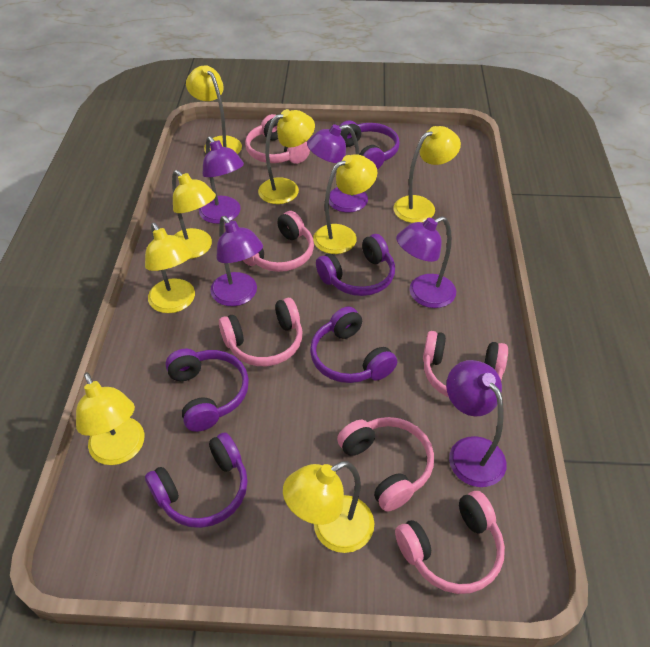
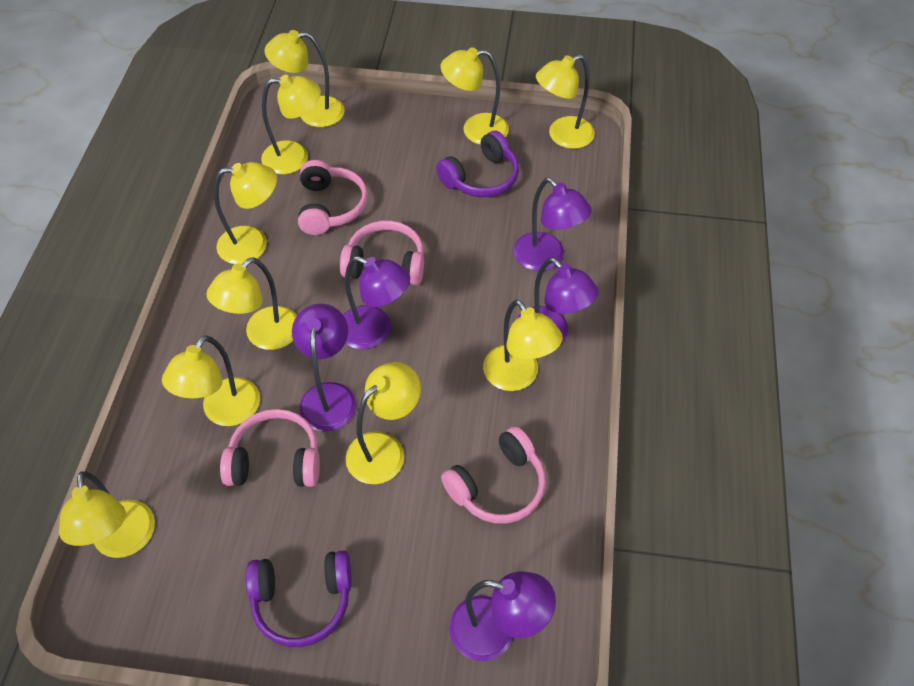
pink headphones: [219,298,302,366] [243,211,314,272] [245,114,310,164] [337,417,434,512] [395,491,505,594] [423,331,508,398] = 6 -> [220,409,320,487] [298,160,368,235] [340,221,424,285] [441,426,546,524] = 4
purple headphones: [145,432,248,528] [166,349,249,432] [310,306,397,383] [316,234,395,296] [339,120,400,170] = 5 -> [246,550,352,647] [436,131,519,197] = 2
yellow lamp: [76,372,144,465] [145,223,195,313] [172,170,216,259] [186,66,242,154] [258,109,315,204] [283,461,374,553] [313,154,378,254] [393,126,461,223] = 8 -> [59,471,155,558] [162,335,260,426] [207,257,297,350] [214,162,277,264] [261,75,321,174] [264,30,345,127] [345,362,421,484] [440,47,509,145] [483,299,563,391] [536,54,595,149] = 10

